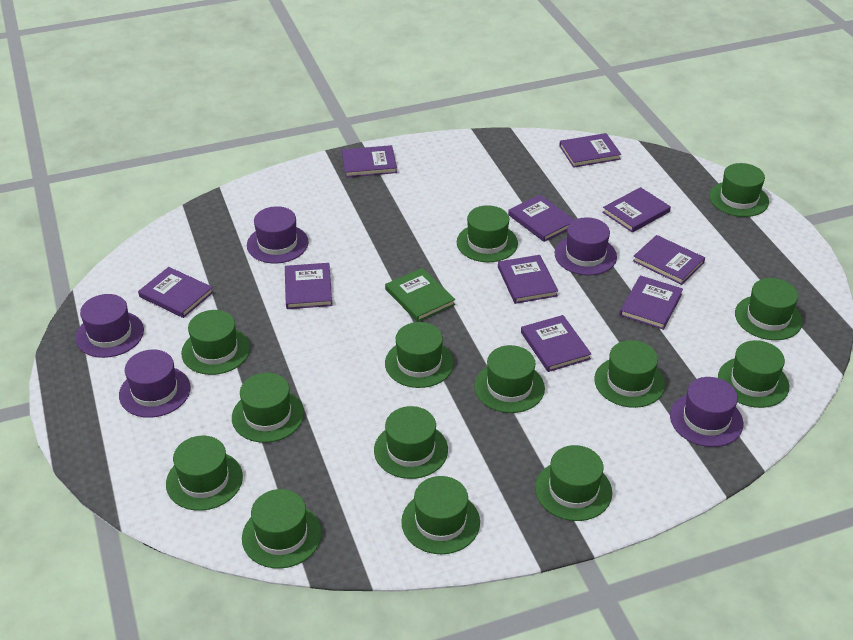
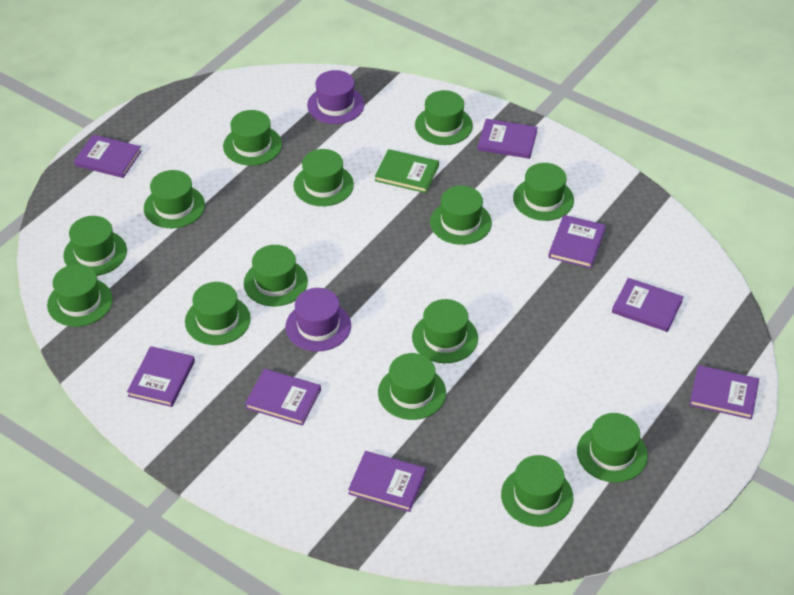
purple book: [138,267,213,318] [285,263,333,309] [342,145,397,177] [498,255,558,304] [508,195,575,242] [521,315,591,372] [559,133,621,168] [602,187,671,233] [620,275,683,330] [633,235,705,285] = 10 -> [74,135,142,178] [127,346,195,407] [245,369,321,426] [348,451,426,512] [478,119,538,159] [548,215,606,268] [612,278,683,332] [689,365,759,419] = 8
purple hat: [76,294,144,358] [119,350,191,418] [247,206,309,264] [555,217,617,275] [670,377,743,447] = 5 -> [286,288,351,351] [307,70,364,124] = 2

